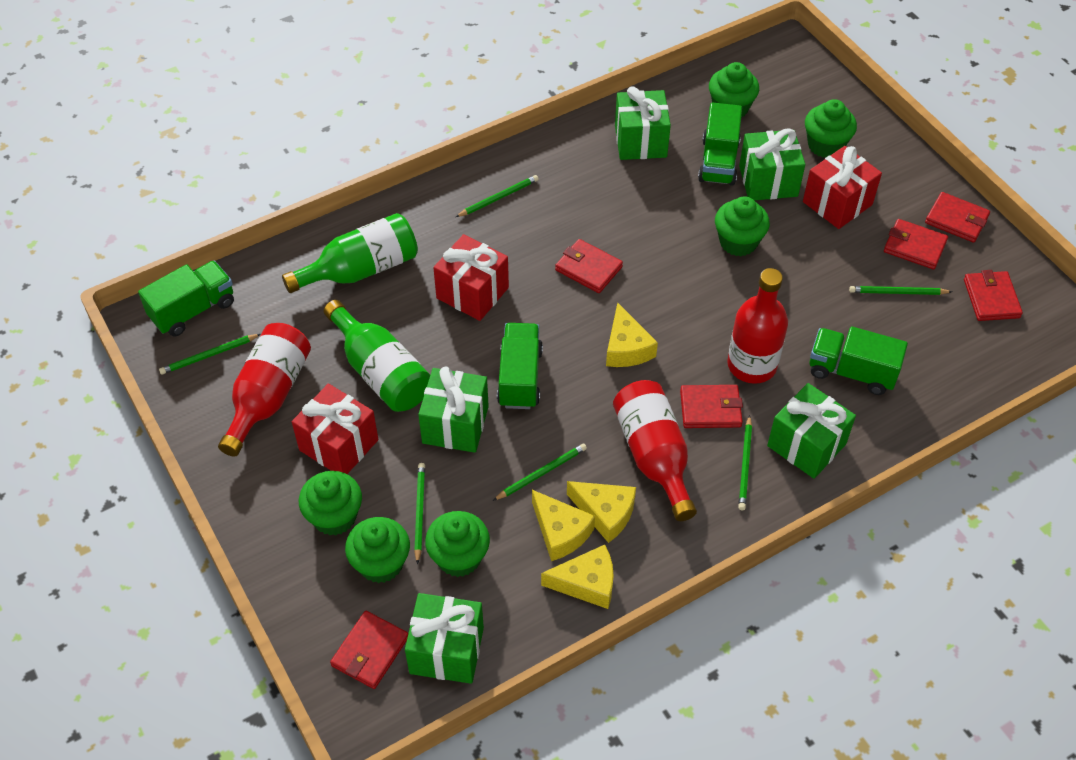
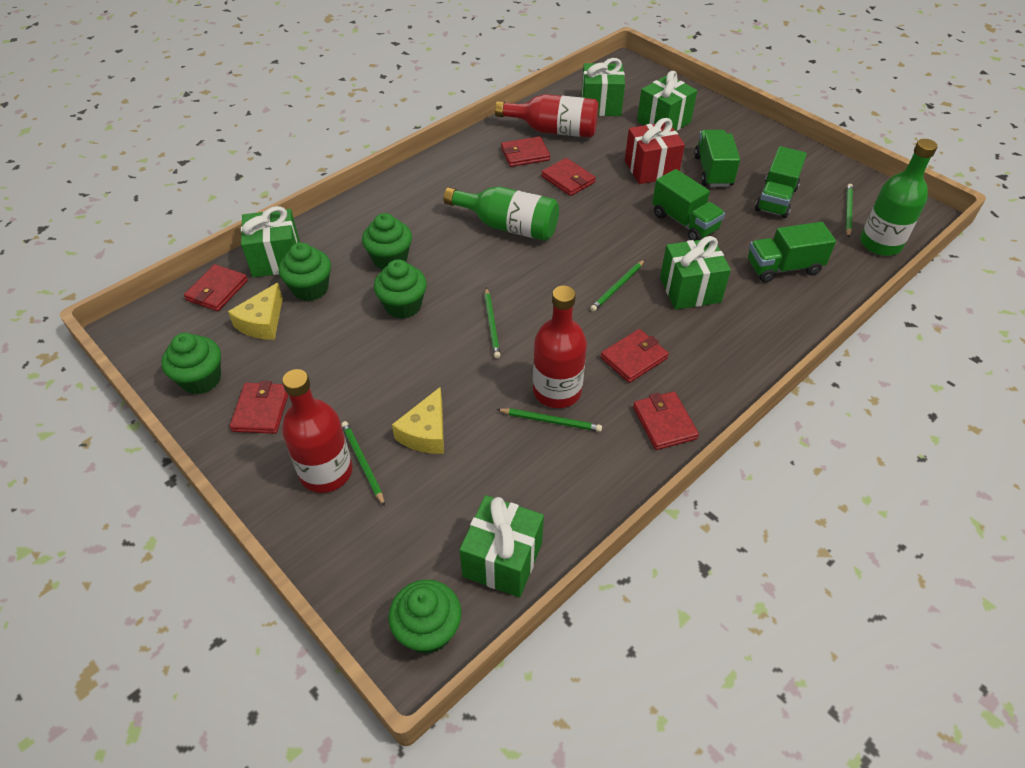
green cupcake: [299,471,362,536] [345,517,410,583] [425,511,490,577] [709,62,759,118] [715,196,770,256] [805,99,857,158] = 6 -> [162,333,221,394] [279,242,331,301] [362,213,412,270] [374,259,427,319] [388,580,461,654] = 5
green pencil: [159,334,261,375] [414,463,425,564] [456,175,538,217] [493,443,587,501] [738,415,752,510] [849,286,952,295] = 6 -> [341,421,385,506] [484,288,500,358] [496,408,602,432] [590,260,645,311] [846,184,853,238] = 5
red gift: [292,384,378,474] [433,234,509,321] [803,146,882,229] = 3 -> [625,118,685,184] = 1
yellow cheese: [532,490,595,561] [541,545,614,609] [567,481,636,543] [606,303,658,367] = 4 -> [228,283,283,340] [392,387,444,454] = 2

